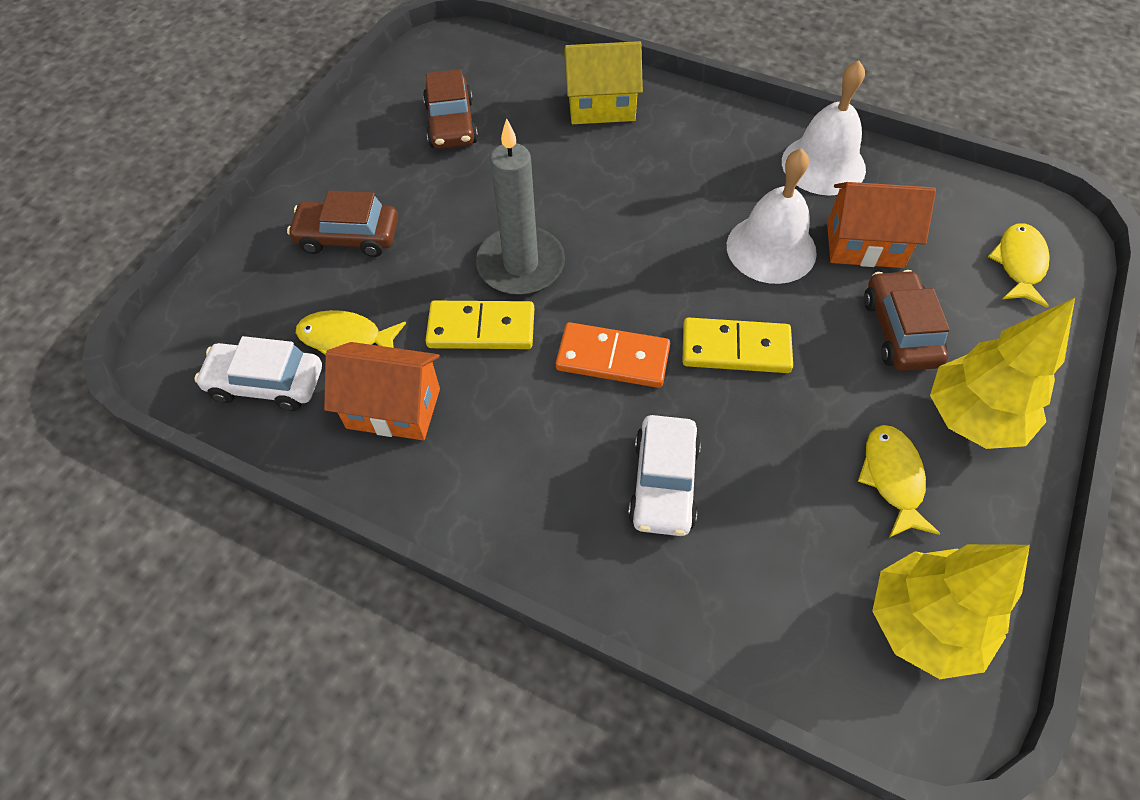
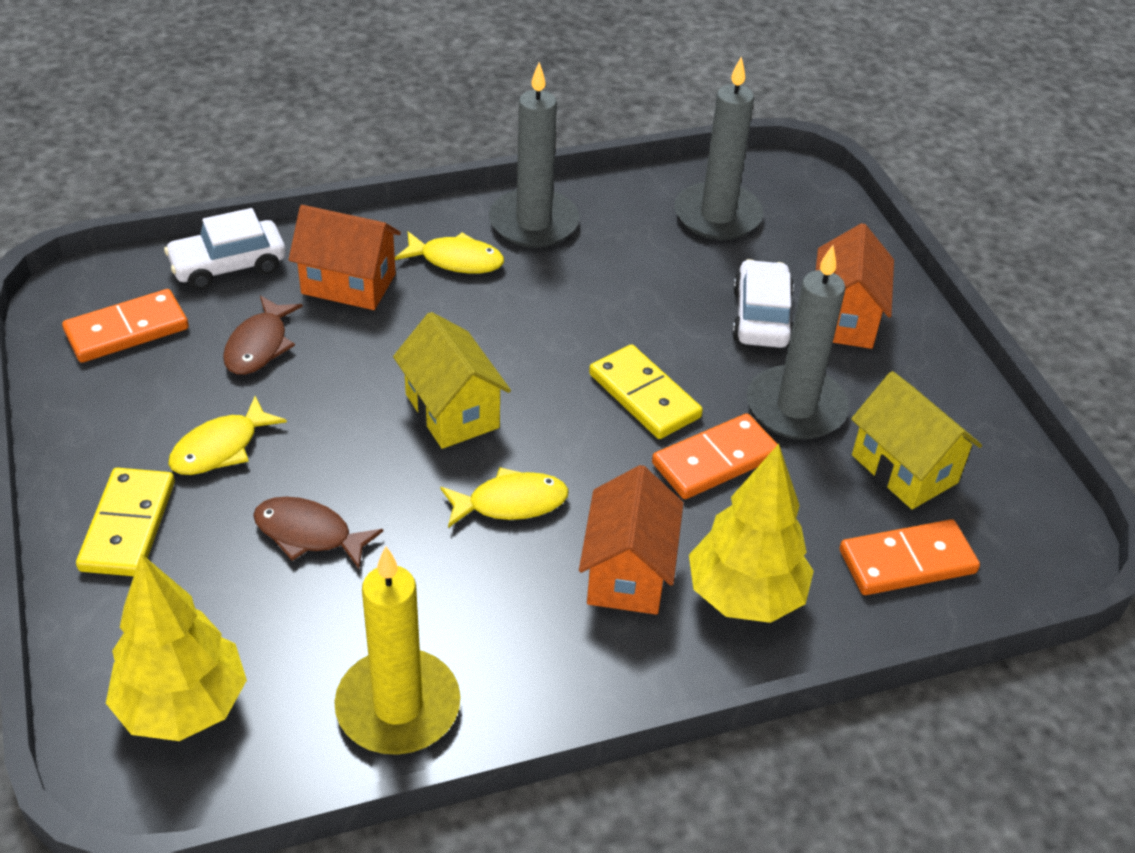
brown car: [287,191,398,257] [423,69,478,149] [864,270,950,371] = 3 -> none = 0
brown fish: none = 0 -> [223,295,303,375] [253,497,383,569] = 2
grey candle: [476,118,565,295] = 1 -> [489,62,579,248] [674,56,763,240] [747,245,849,440] = 3
orange domino: [556,322,670,388] = 1 -> [62,289,189,363] [652,413,781,499] [839,519,980,595] = 3
orange house: [324,342,440,440] [827,182,936,268] = 2 -> [289,205,401,310] [579,465,683,615] [816,223,894,349] = 3
white bell: [727,148,817,284] [782,60,866,196] = 2 -> none = 0
yellow candle: none = 0 -> [334,546,461,755] = 1
yellow house: [564,41,643,124] = 1 -> [393,312,511,449] [851,371,982,509] = 2

